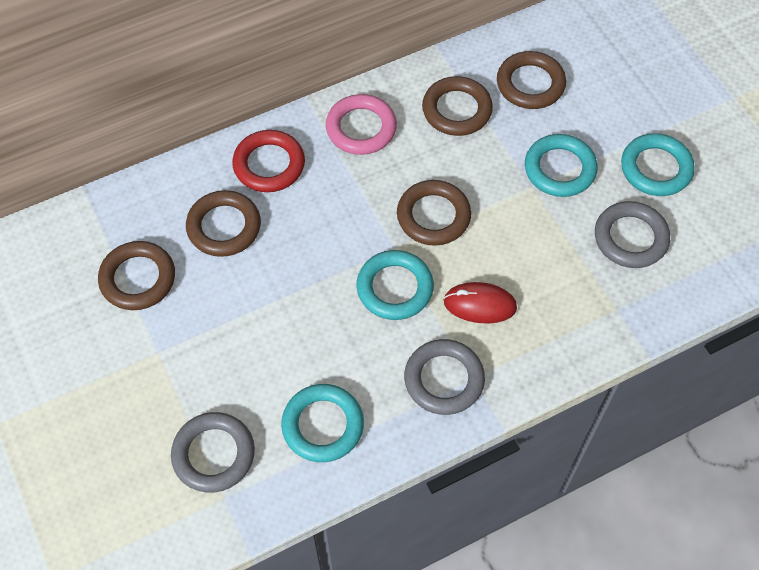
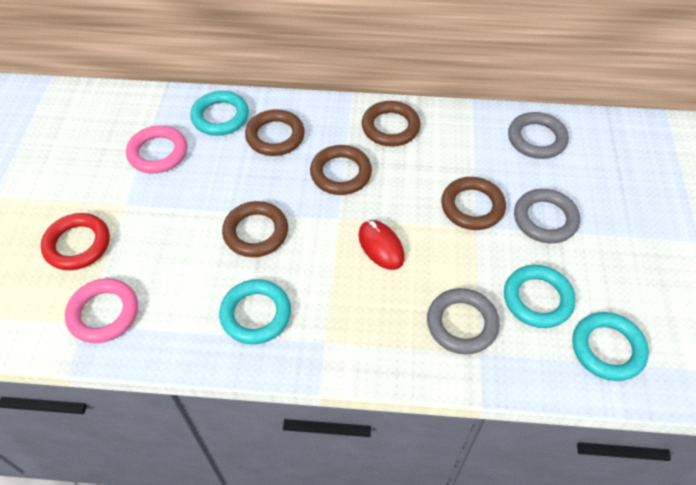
pink ring: [326,94,397,155] = 1 -> [65,278,138,343] [126,125,187,173] = 2

